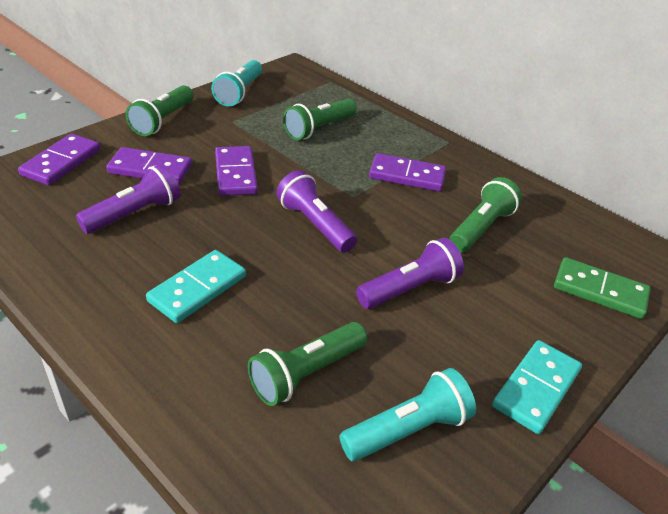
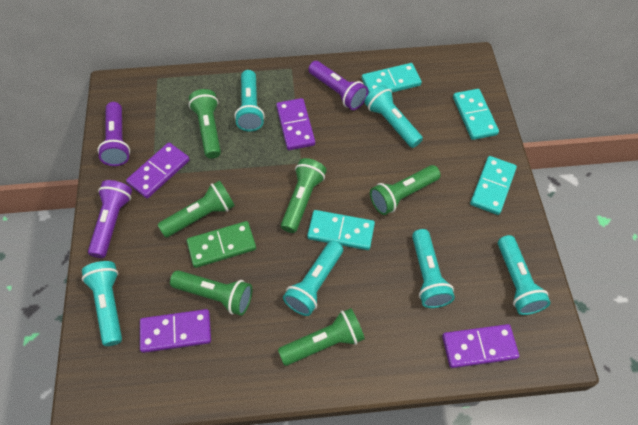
green flashlight: [126,85,194,136] [248,322,368,406] [283,99,357,140] [449,177,522,252] = 4 -> [158,180,235,238] [170,270,252,316] [189,89,221,159] [278,308,365,366] [281,158,327,233] [370,165,441,215] = 6
turquoise domino: [146,250,246,323] [492,340,582,434] = 2 -> [307,210,375,250] [362,63,422,94] [453,89,499,140] [470,156,517,215] = 4
turquoise flashlight: [211,60,262,106] [339,368,476,461] = 2 -> [82,261,122,346] [234,70,265,131] [283,241,343,316] [364,85,423,148] [412,229,455,308] [498,235,551,315] = 6

